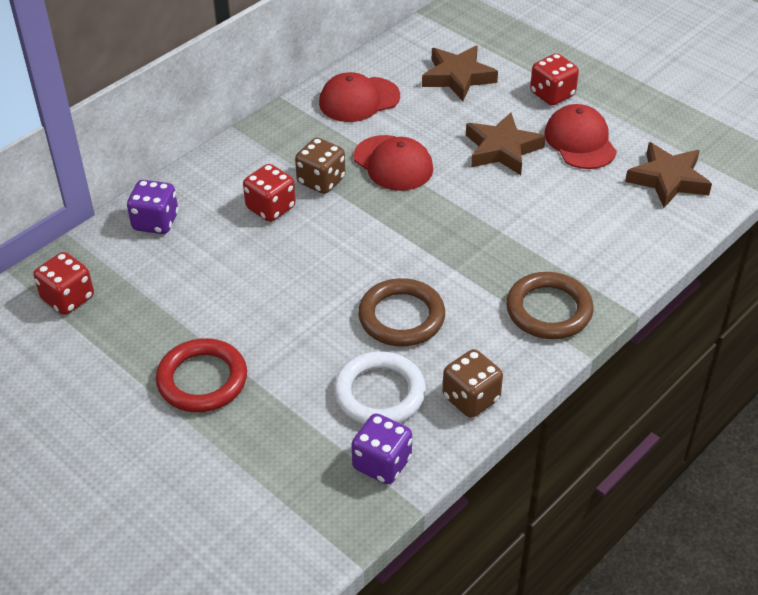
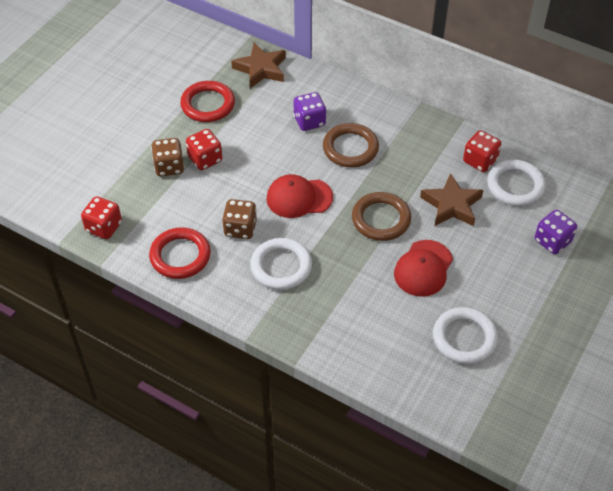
brown star: [422,46,498,101] [466,112,546,175] [625,142,712,208] = 3 -> [231,43,286,88] [420,173,483,226] = 2
red cap: [319,72,400,122] [353,135,433,191] [544,104,617,169] = 3 -> [266,174,333,218] [394,240,453,297] = 2
red ring: [156,338,247,412] = 1 -> [149,227,211,279] [180,81,235,122] = 2
white ring: [334,351,426,424] = 1 -> [250,238,312,290] [433,307,498,364] [487,160,546,206] = 3

